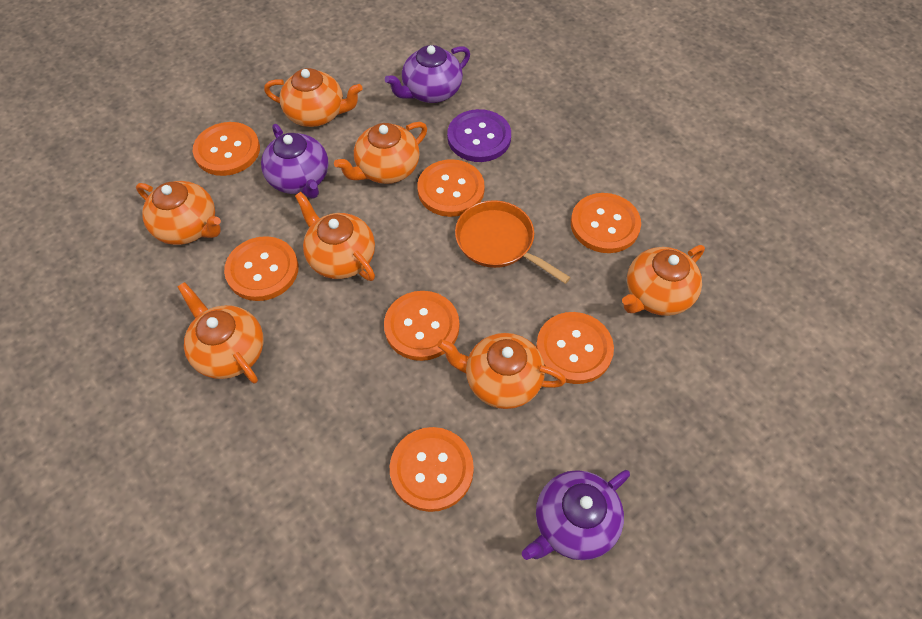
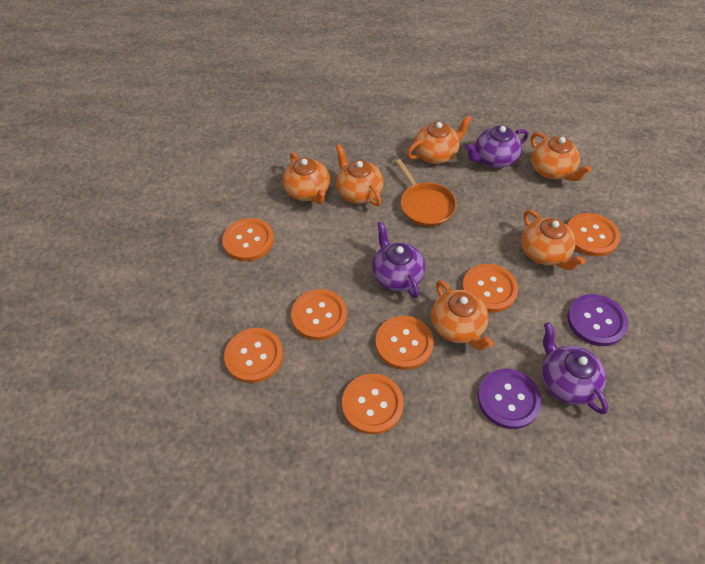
orange teapot: [136,181,221,245] [178,282,264,383] [264,68,363,127] [295,192,375,281] [334,122,427,184] [437,333,566,409] [622,245,705,316] = 7 -> [283,152,330,204] [336,144,384,206] [407,115,472,164] [431,280,494,350] [521,210,586,270] [531,132,592,181] = 6
purple button: [447,109,511,162] = 1 -> [478,369,542,429] [567,294,628,346] = 2

